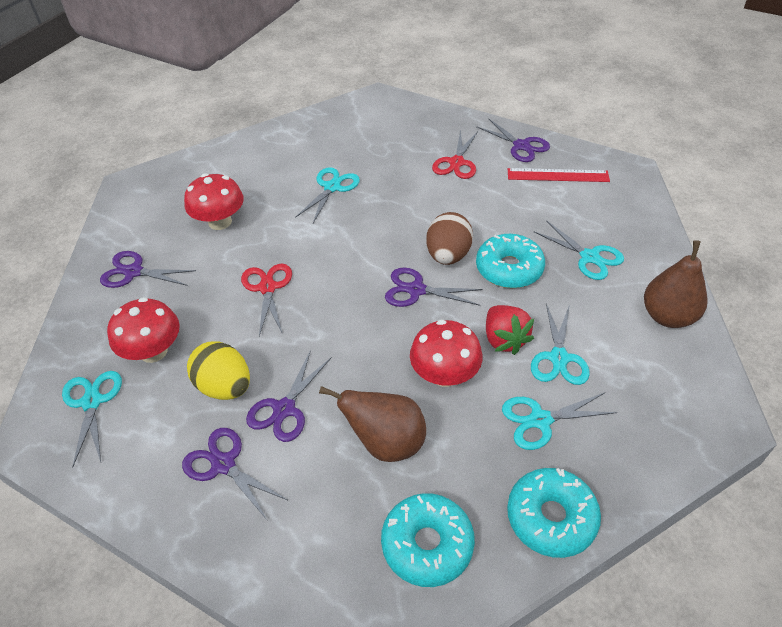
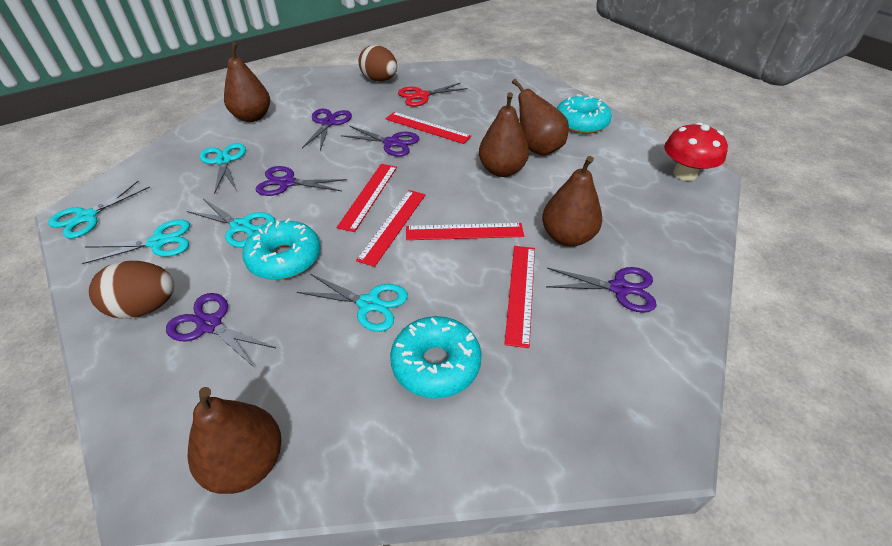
brown egg: [426,212,473,265] = 1 -> [89,261,174,319] [358,45,397,82] = 2
brown pear: [319,386,426,462] [644,240,708,328] = 2 -> [187,387,282,494] [224,42,270,122] [479,92,529,177] [512,79,569,156] [542,156,602,247] = 5
red mushroom: [107,297,180,363] [184,173,244,230] [410,319,483,387] = 3 -> [664,122,728,181] = 1
red ruler: [508,168,610,182] = 1 -> [336,164,397,232] [356,190,426,267] [385,112,471,144] [406,223,524,240] [504,246,535,348] = 5
red scissors: [241,264,292,336] [432,129,478,179] = 2 -> [398,82,468,107] = 1
red strawberry: [486,305,534,355] = 1 -> none = 0
yellow egg: [187,341,250,400] = 1 -> none = 0

